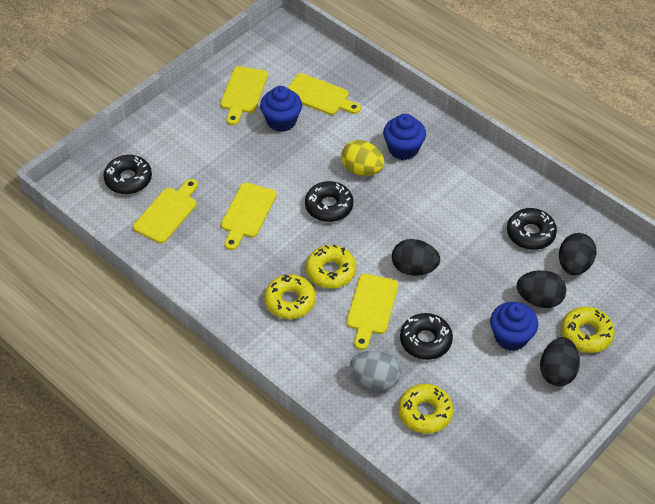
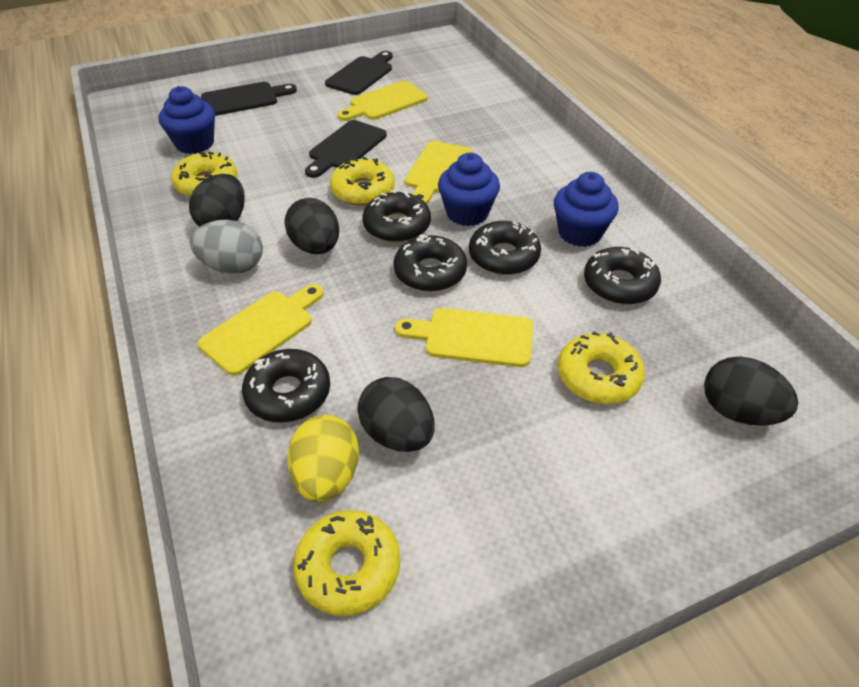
black cutting board: none = 0 -> [201,82,297,116] [305,120,387,178] [325,51,393,95] = 3
black donut: [104,155,152,194] [305,181,353,222] [400,313,453,360] [507,208,557,250] = 4 -> [242,349,330,423] [362,190,431,243] [393,234,467,292] [469,221,541,275] [584,247,661,305] = 5
yellow cutting board: [133,179,198,244] [220,66,268,125] [221,182,277,250] [288,73,361,115] [346,274,398,350] = 5 -> [198,284,324,376] [337,81,428,121] [395,308,533,367] [405,141,473,204] = 4

